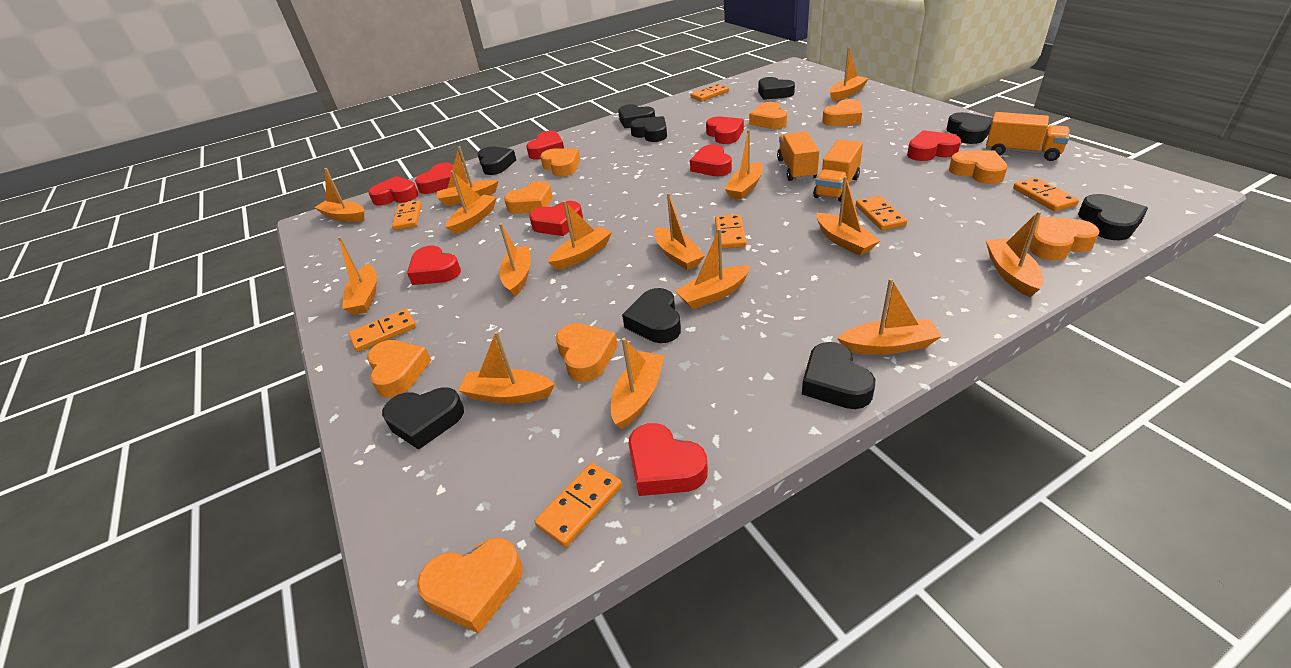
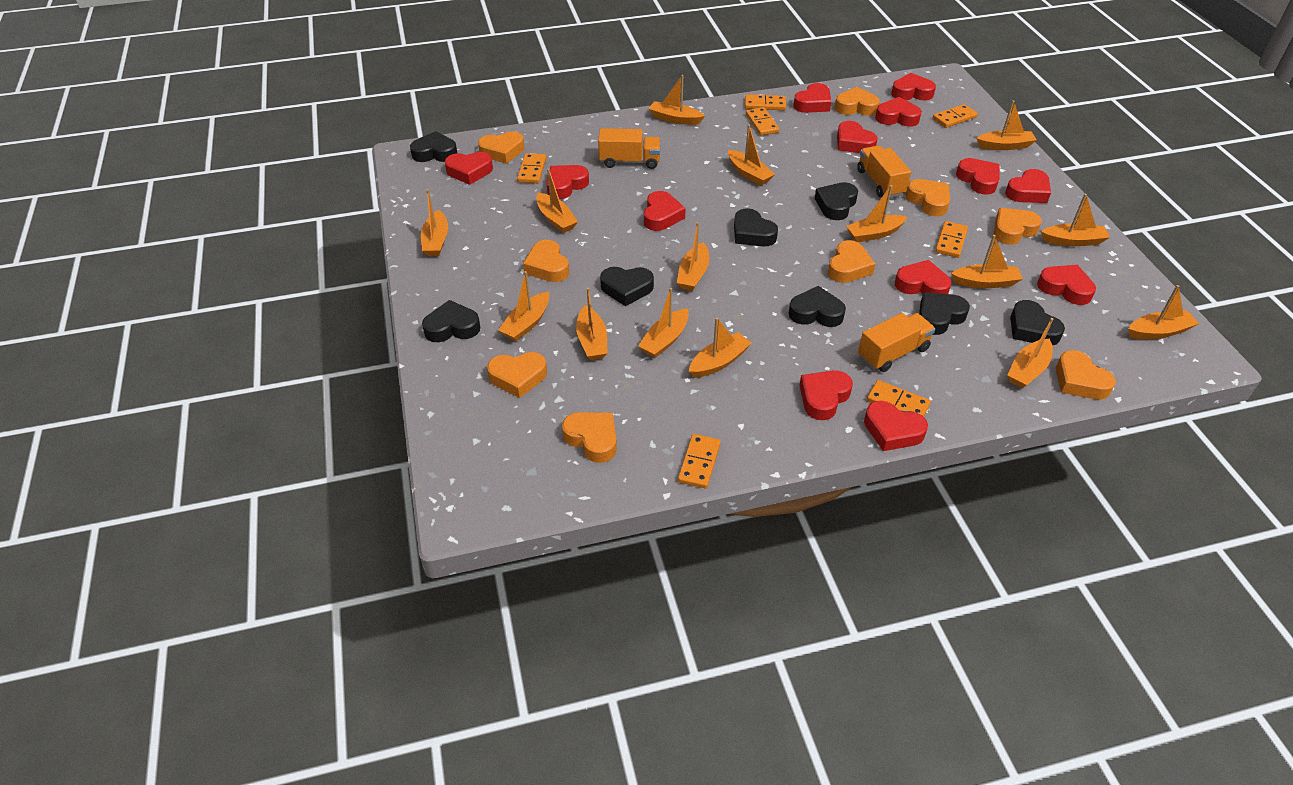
black heart: [382,388,464,450] [477,146,516,175] [618,104,655,128] [622,288,681,343] [630,116,667,142] [758,77,795,100] [802,342,875,409] [946,112,993,144] [1078,194,1148,240] = 9 -> [410,131,457,162] [422,300,480,342] [600,267,654,306] [734,208,778,246] [789,286,846,327] [815,182,858,220] [919,293,970,335] [1010,300,1065,345] = 8
red heart: [368,176,418,206] [407,245,461,285] [415,163,453,194] [526,131,564,159] [530,201,583,236] [628,423,708,496] [690,145,732,176] [706,117,744,144] [907,130,961,161] = 9 -> [445,152,493,185] [546,165,589,199] [644,191,686,231] [793,83,831,113] [799,370,853,420] [837,121,878,153] [864,401,928,451] [875,97,922,127] [891,73,936,100] [895,260,951,295] [956,158,999,195] [1005,169,1051,203] [1037,265,1096,305] = 13

